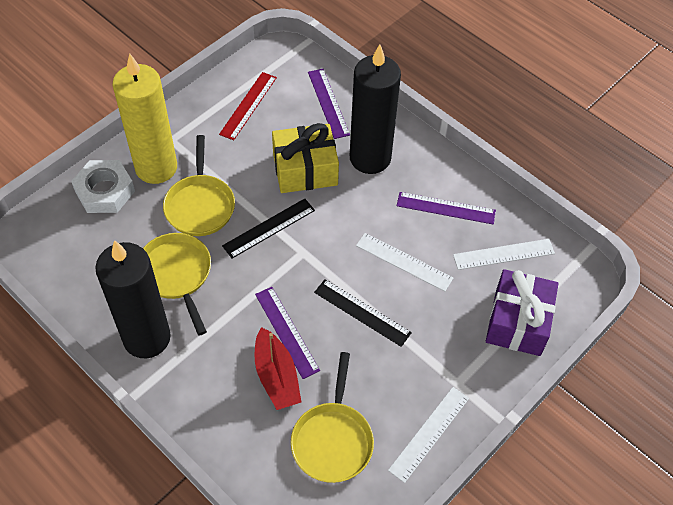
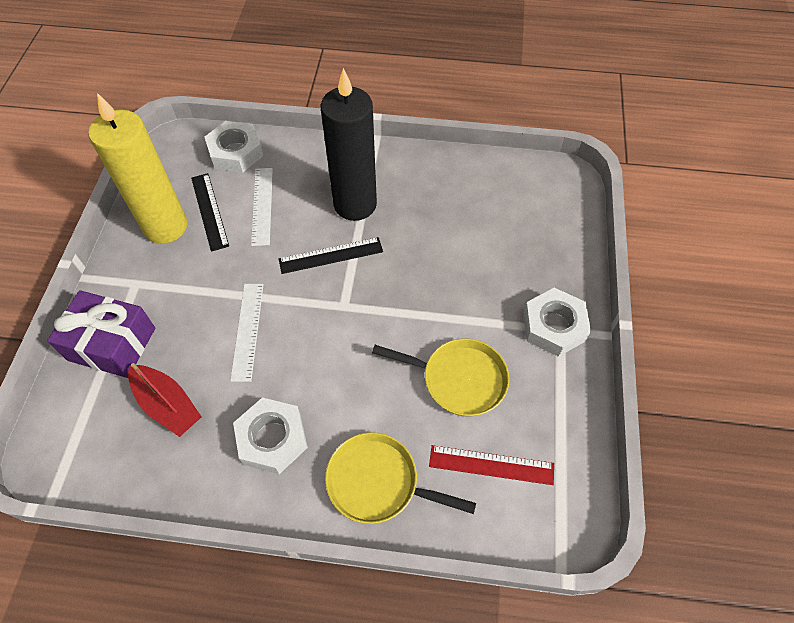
black candle: [95,240,171,358] [350,44,401,174] = 2 -> [321,68,377,221] = 1
purple ruler: [255,287,320,379] [308,69,350,139] [397,192,496,225] = 3 -> none = 0
white nut: [71,160,135,213] = 1 -> [205,121,263,173] [233,398,308,474] [523,288,591,357] = 3
white ruler: [356,233,453,292] [388,387,469,483] [453,239,555,270] = 3 -> [230,284,264,382] [251,168,273,246] = 2
yellow gift: [272,123,339,193] = 1 -> none = 0
yellow pan: [143,233,211,335] [163,135,235,236] [291,352,374,483] = 3 -> [325,432,476,524] [372,338,509,417] = 2

